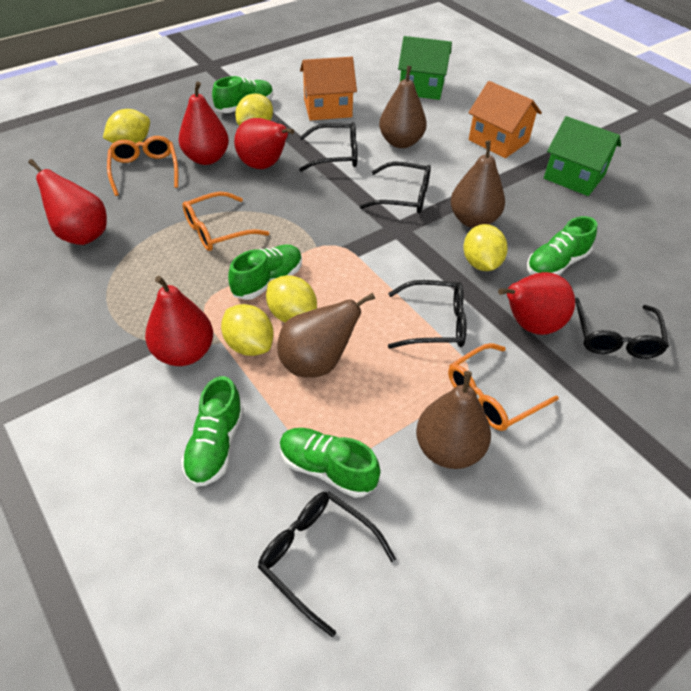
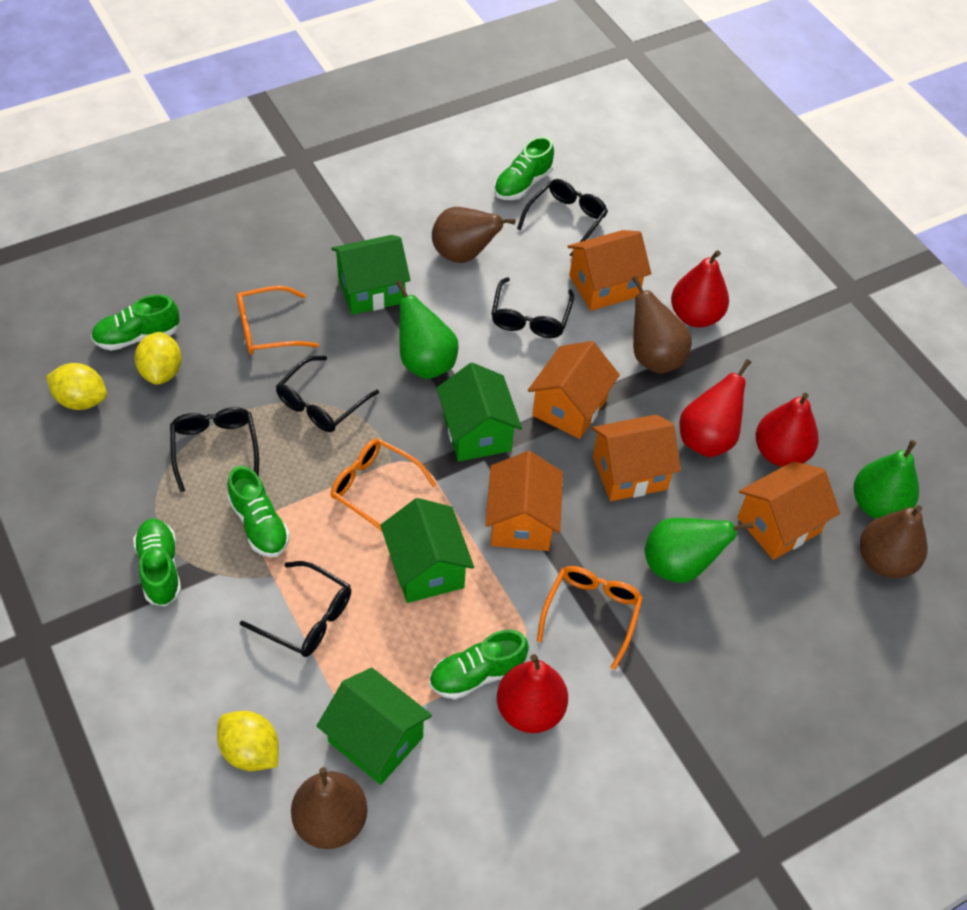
green house: [398,36,452,100] [544,116,621,196] = 2 -> [317,668,432,785] [331,235,411,315] [380,498,474,603] [437,363,522,462] = 4
green pear: none = 0 -> [396,280,459,379] [645,518,754,583] [854,440,919,519] = 3
orange house: [300,57,357,121] [468,81,542,158] = 2 -> [485,451,563,551] [528,341,620,439] [567,230,651,311] [592,414,681,501] [737,461,840,560] = 5
red pear: [28,159,107,245] [145,276,213,366] [178,81,229,165] [234,118,294,169] [498,272,575,335] = 5 -> [497,654,568,733] [671,250,729,327] [679,359,751,457] [756,393,819,467] = 4
yellow lemon: [103,109,150,143] [221,304,274,356] [235,94,273,126] [266,275,317,322] [463,224,508,271] = 5 -> [46,363,107,410] [134,332,182,385] [217,711,279,771] = 3

